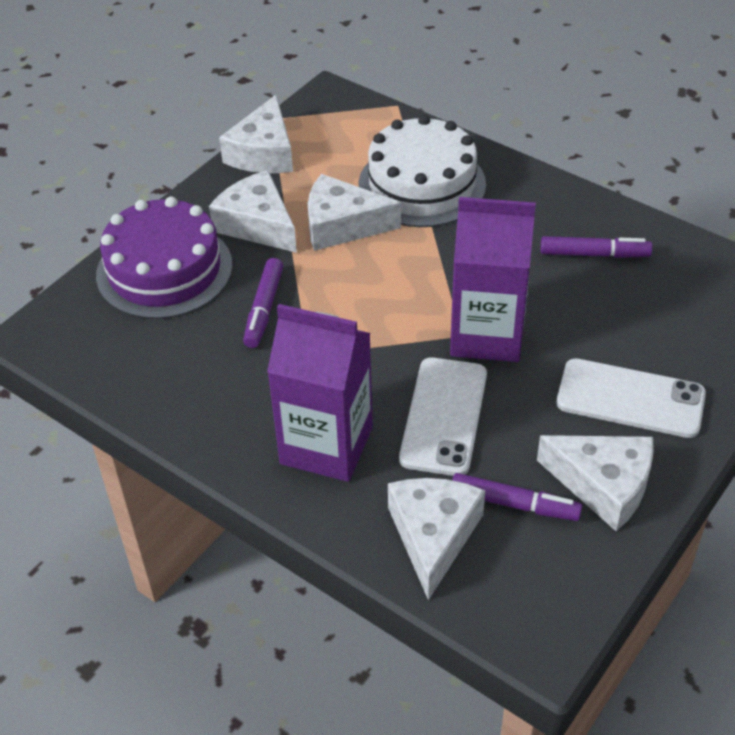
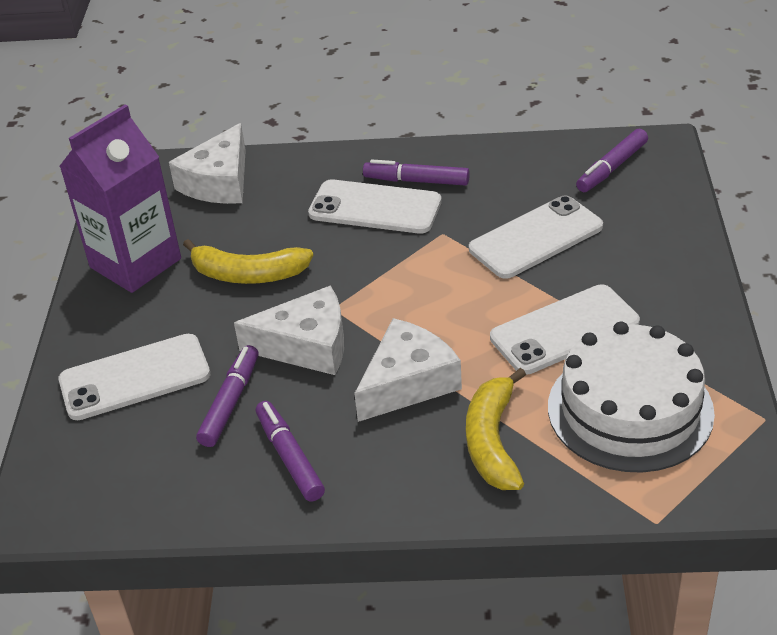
purple cake: [96,197,233,319] = 1 -> none = 0
purple carton: [267,304,373,482] [450,197,536,362] = 2 -> [59,105,181,293] = 1
purple marker: [243,258,283,348] [452,473,582,521] [541,236,653,258] = 3 -> [196,345,259,447] [256,401,325,502] [363,159,470,186] [576,129,648,192] = 4
white cheese: [209,170,297,253] [219,95,293,173] [308,174,401,251] [388,478,485,600] [537,435,654,531] = 5 -> [169,123,246,204] [234,286,344,375] [354,318,462,422] = 3
white phone: [399,357,487,476] [556,358,706,438] = 2 -> [59,334,210,420] [308,179,442,234] [469,196,603,279] [490,284,640,375] = 4
yellow banana: none = 0 -> [183,239,313,284] [466,368,526,490] = 2

